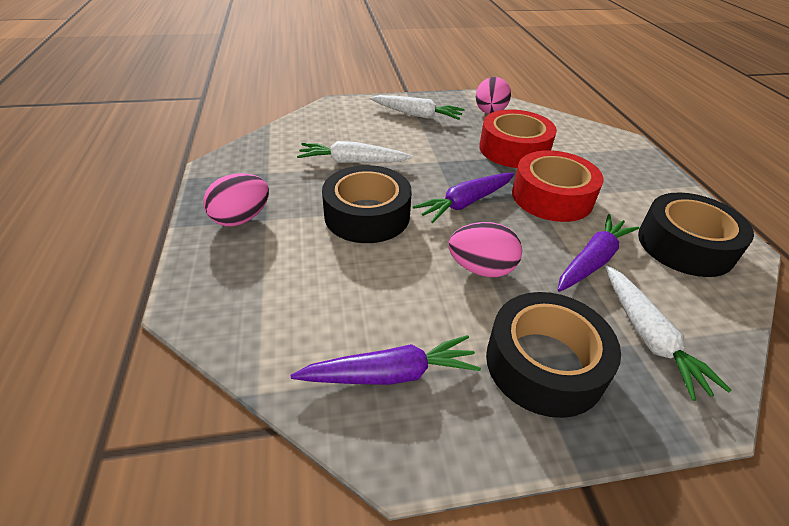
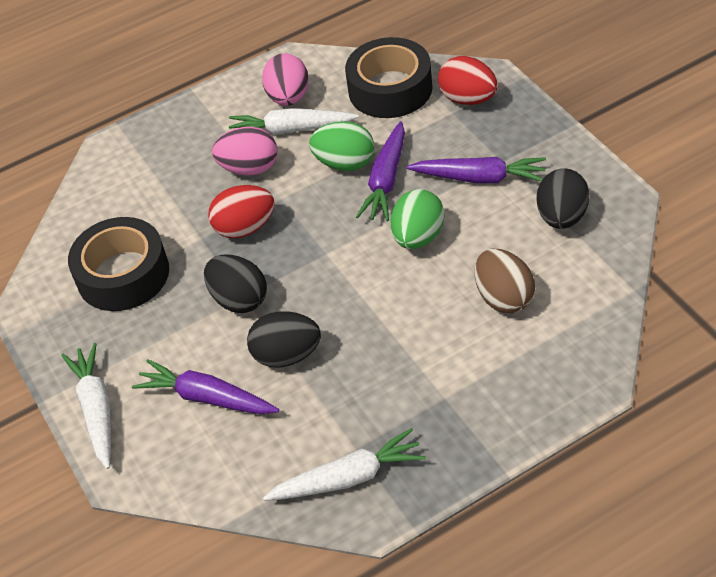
black egg: none = 0 -> [204,255,267,313] [247,311,321,368] [537,168,589,229] = 3
black tape: [322,165,412,243] [486,292,621,418] [638,192,754,277] = 3 -> [68,217,169,311] [345,37,432,118] = 2
brown egg: none = 0 -> [475,249,535,313] = 1
green egg: none = 0 -> [309,121,374,171] [390,189,444,249] = 2
pink egg: [203,173,269,226] [449,222,522,277] [476,77,511,114] = 3 -> [212,127,278,175] [262,53,309,106] = 2
red egg: none = 0 -> [208,185,275,239] [438,56,498,105] = 2
red tape: [479,109,557,168] [512,150,603,222] = 2 -> none = 0

